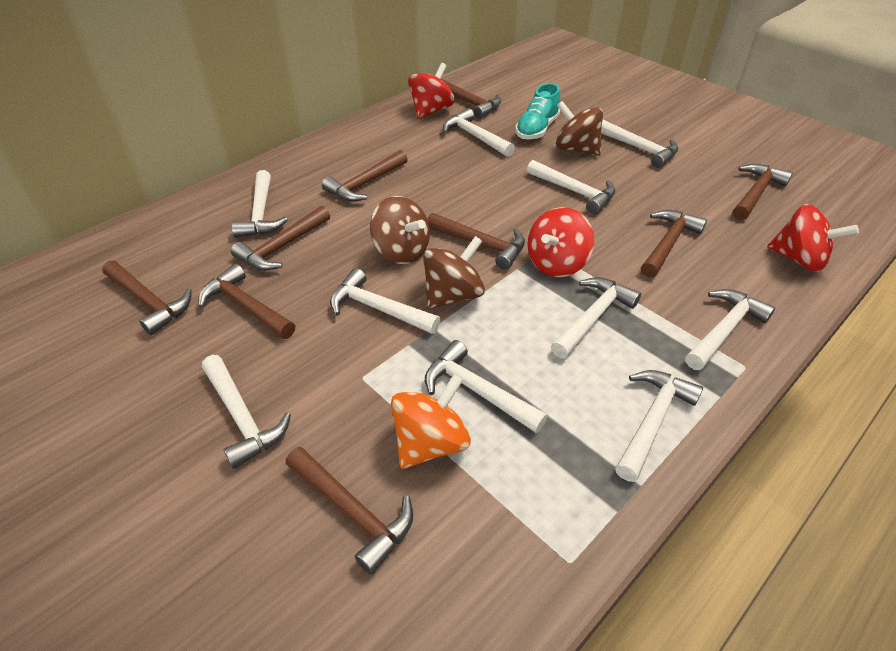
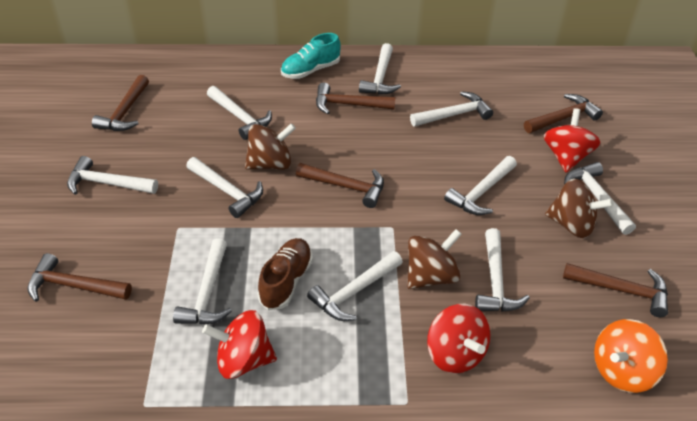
brown hammer: [102,261,192,335] [198,264,295,339] [231,206,330,271] [286,447,413,575] [322,150,408,202] [427,213,525,270] [441,79,501,119] [641,210,707,278] [733,164,793,220] = 9 -> [27,253,132,302] [92,75,149,131] [296,163,384,208] [316,83,395,114] [524,94,603,133] [563,263,668,317] = 6
brown shoe: none = 0 -> [257,238,313,310] = 1

